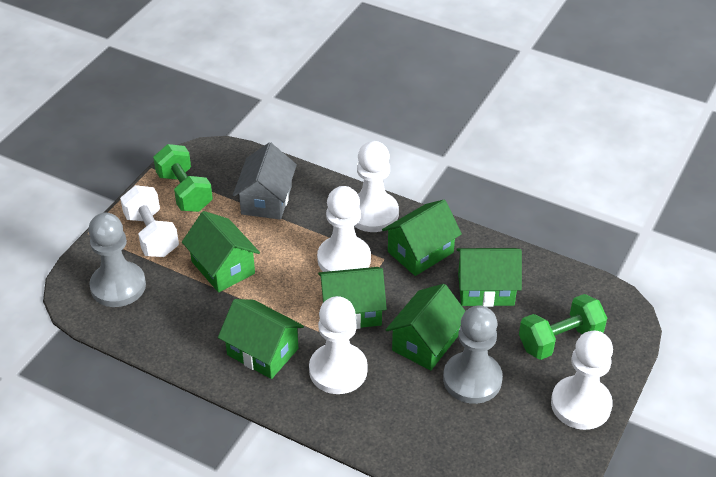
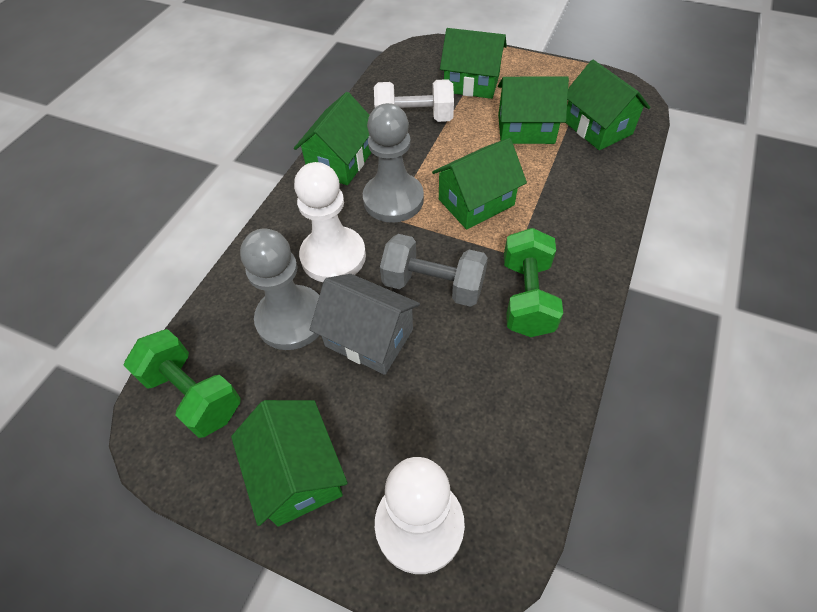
grey dumbbell: none = 0 -> [380,234,488,307] = 1
white pawn: [309,296,368,394] [317,186,371,272] [354,141,399,232] [551,331,613,430] = 4 -> [294,162,366,282] [375,457,465,574] = 2

